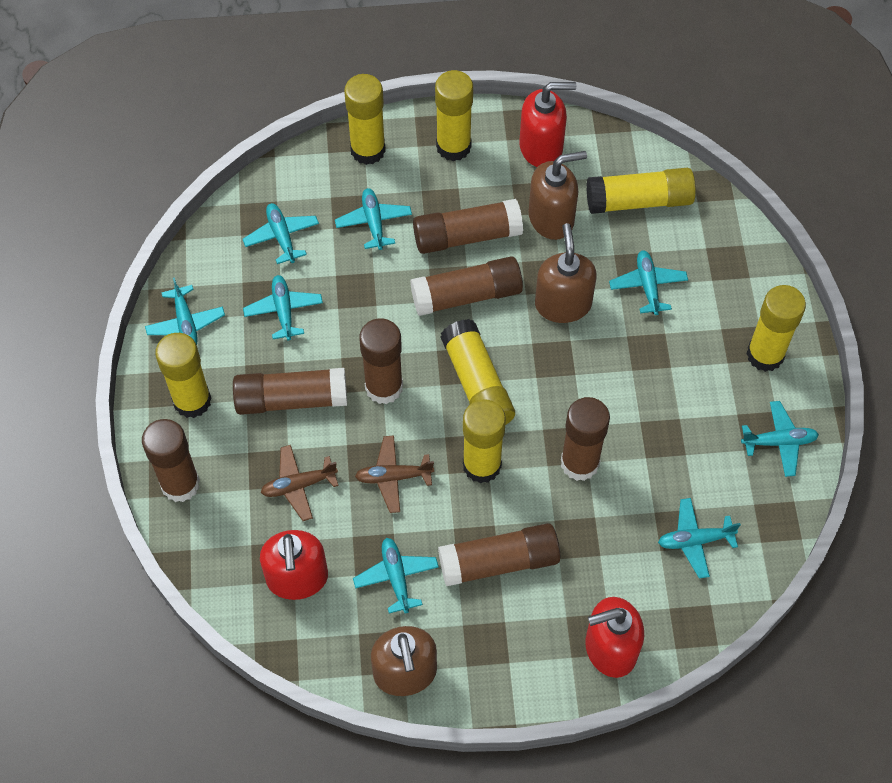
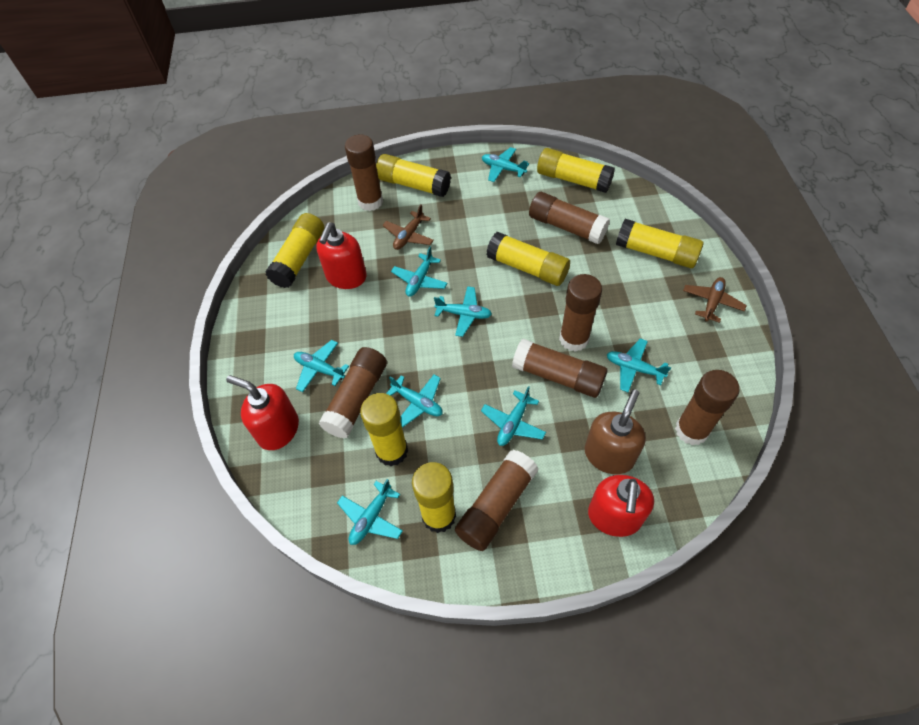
brown soap dispenser: [371,626,437,696] [529,151,587,240] [535,223,597,323] = 3 -> [585,389,646,474] = 1

